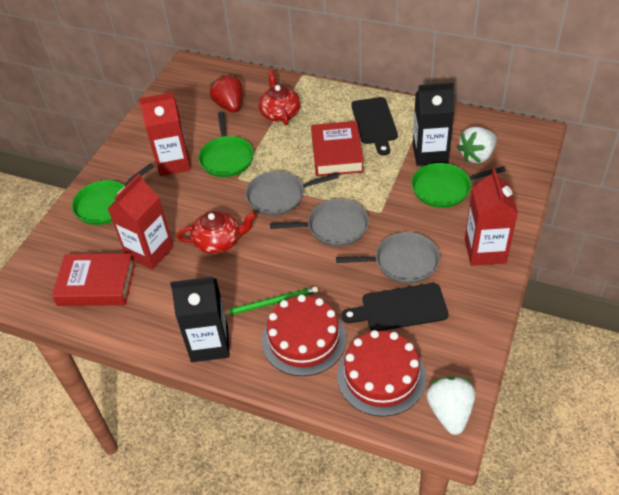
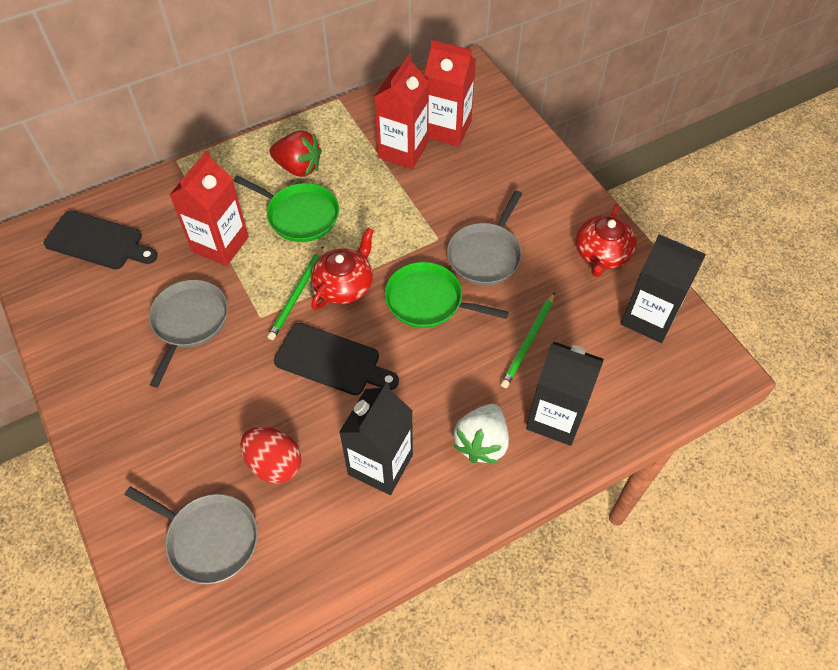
black carton: [170,277,230,362] [413,83,454,166] = 2 -> [339,383,413,495] [526,342,603,446] [621,234,706,343] = 3
green pan: [72,163,154,225] [198,112,254,177] [411,163,506,208] = 3 -> [233,175,339,242] [385,262,508,328] = 2
green pencil: [224,286,318,315] = 1 -> [268,246,324,340] [501,292,555,388] = 2
red book: [52,253,135,306] [311,121,364,176] = 2 -> none = 0
red cake: [262,294,347,376] [337,330,426,417] = 2 -> none = 0
red egg: none = 0 -> [240,427,301,484] = 1
white strawberry: [426,377,475,435] [457,127,497,163] = 2 -> [453,404,509,464] = 1

